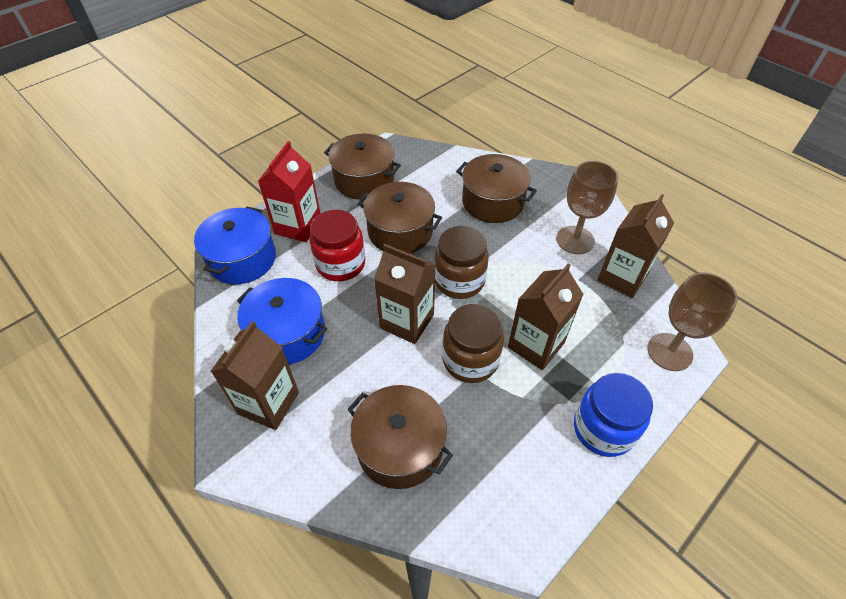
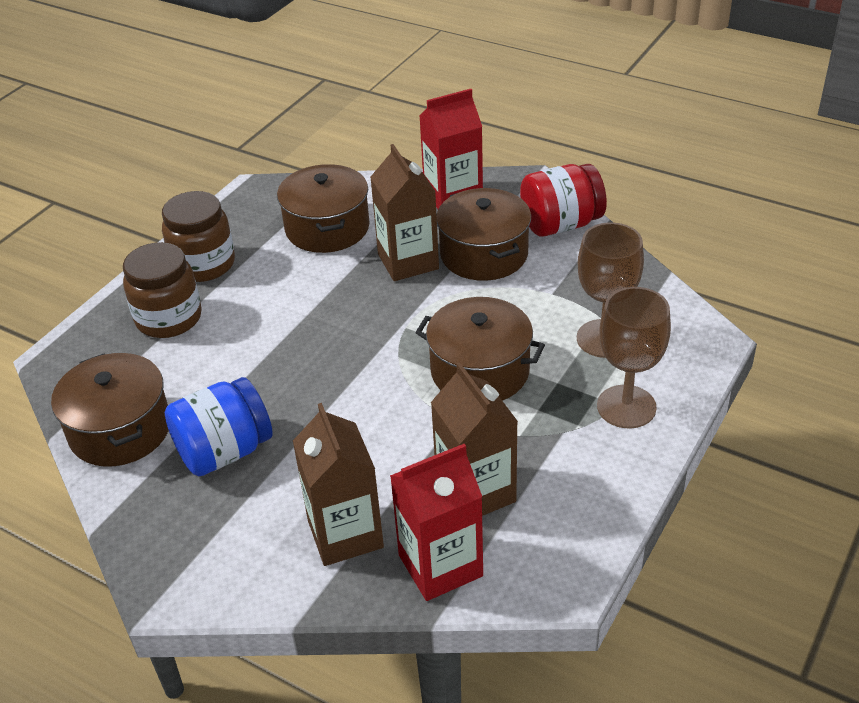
blue pot: [194,206,276,284] [237,278,327,364] = 2 -> none = 0
brown carton: [211,321,299,430] [374,244,435,344] [508,263,584,370] [597,194,674,298] = 4 -> [293,403,384,566] [370,144,439,281] [431,363,518,516] = 3
red carton: [258,141,321,242] = 1 -> [390,444,483,601] [419,89,483,209] = 2

